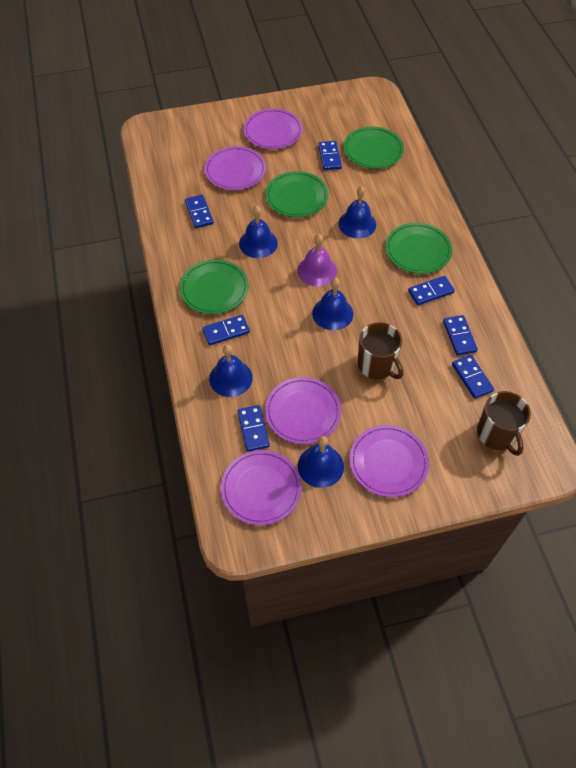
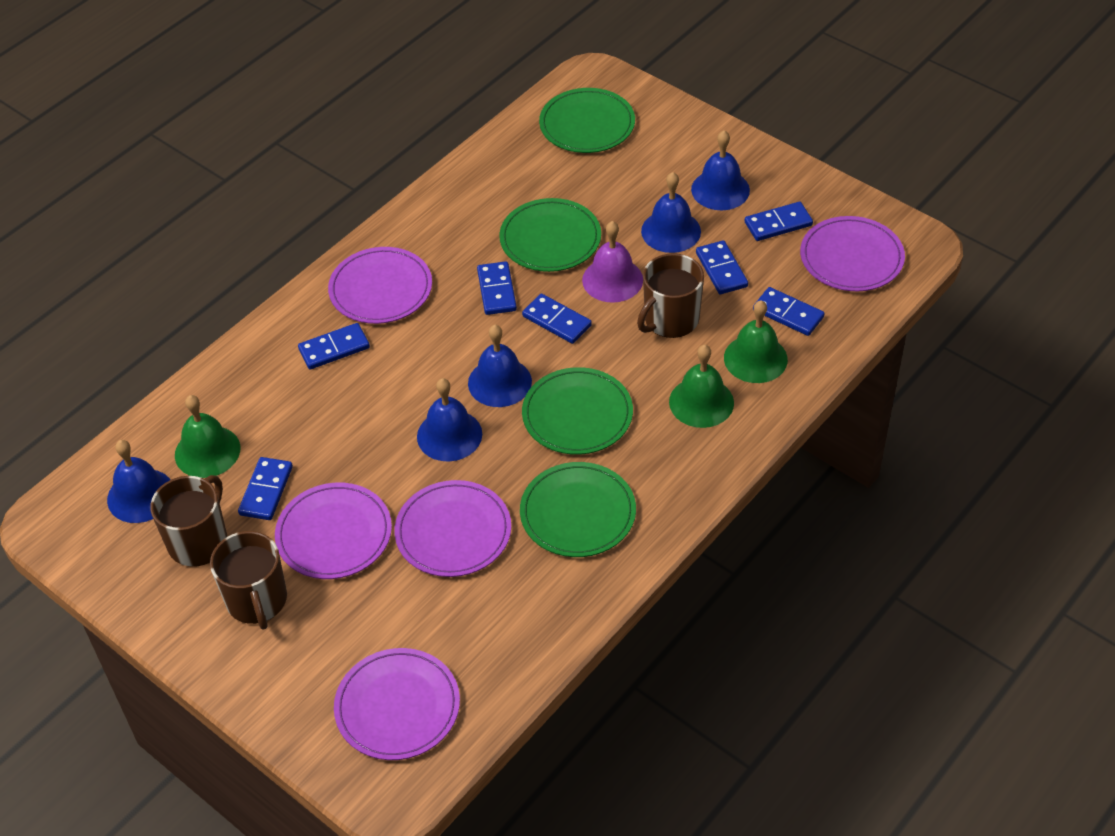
brown mug: [358,322,403,379] [477,391,531,456] = 2 -> [150,475,227,566] [210,531,287,630] [637,253,704,338] = 3
green bell: none = 0 -> [175,395,240,478] [669,345,734,428] [724,300,788,383] = 3

